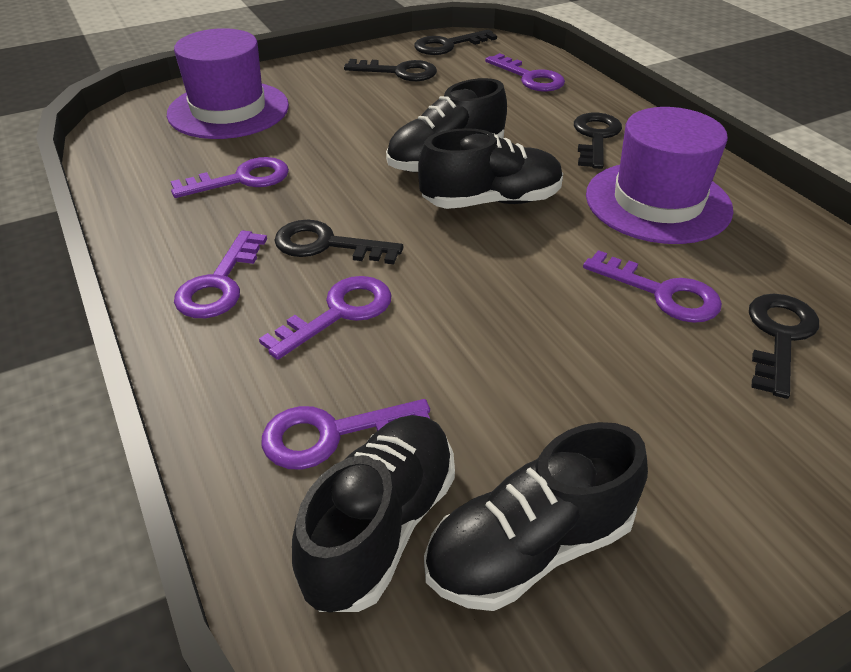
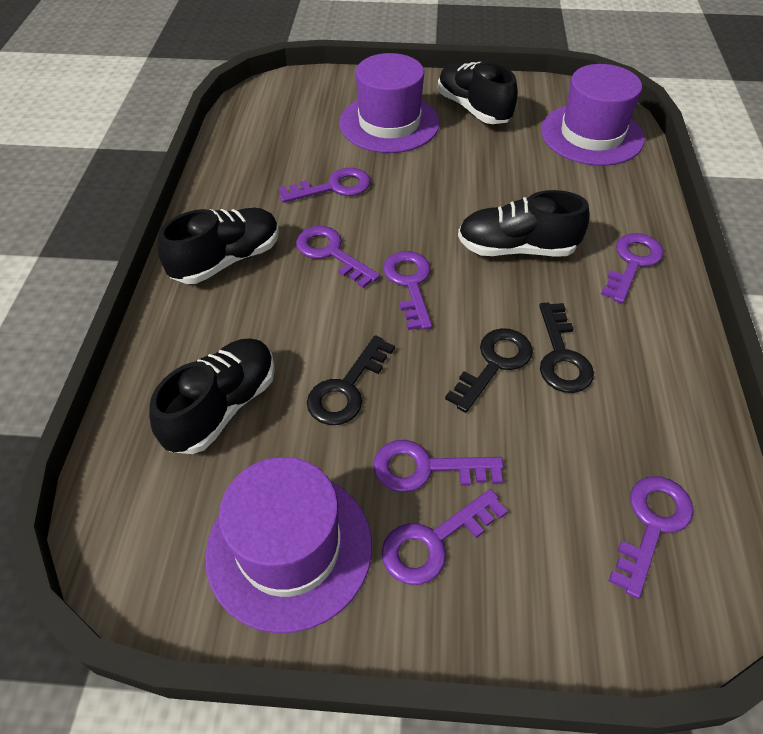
black key: [274,220,403,264] [344,59,437,81] [414,30,497,55] [574,113,622,169] [749,294,819,399] = 5 -> [307,335,395,425] [445,328,533,413] [539,303,594,393] = 3
purple hat: [167,28,289,139] [586,107,733,244] = 2 -> [205,457,372,633] [339,53,439,153] [541,64,645,166] = 3
purple key: [171,157,289,198] [174,230,267,318] [259,276,392,360] [261,399,430,470] [485,53,565,92] [583,250,722,323] = 6 -> [279,168,371,203] [296,226,380,288] [373,440,504,492] [382,489,508,585] [383,251,432,330] [601,233,664,303] [609,476,694,599] = 7

